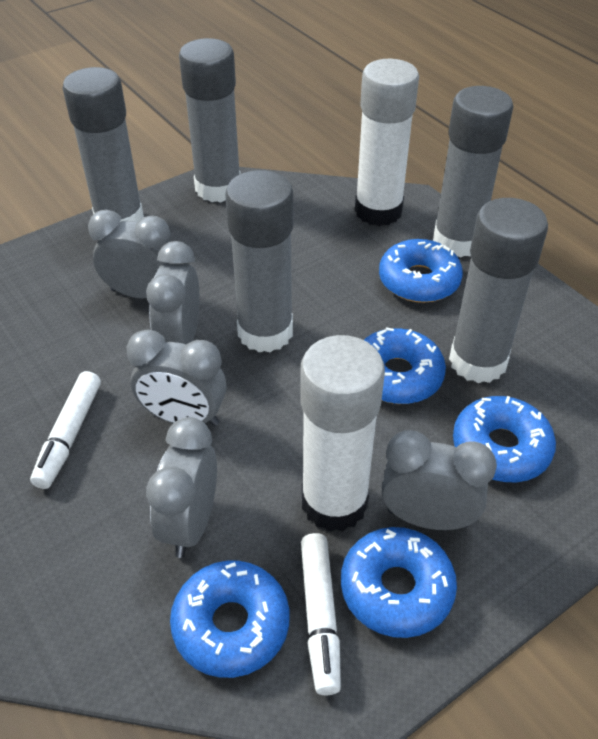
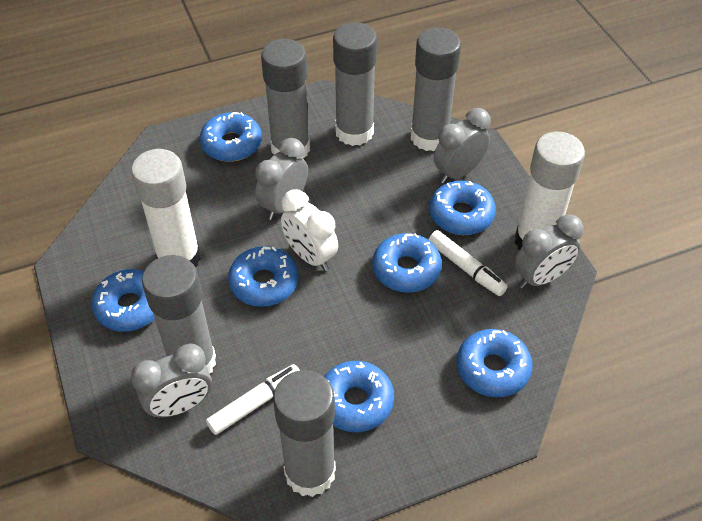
blue donut: [170,561,289,678] [341,527,457,638] [364,327,446,404] [379,239,463,303] [453,396,556,482] = 5 -> [92,269,155,332] [200,112,262,162] [228,246,298,307] [324,361,394,432] [372,233,442,293] [429,181,496,235] [457,329,533,397] = 7
grey clock: [88,210,171,299] [126,329,227,426] [146,241,199,345] [146,417,217,558] [382,430,497,530] = 5 -> [131,343,212,418] [255,138,308,220] [434,108,491,184] [515,214,584,289] = 4
white clock: none = 0 -> [281,189,338,271] = 1

